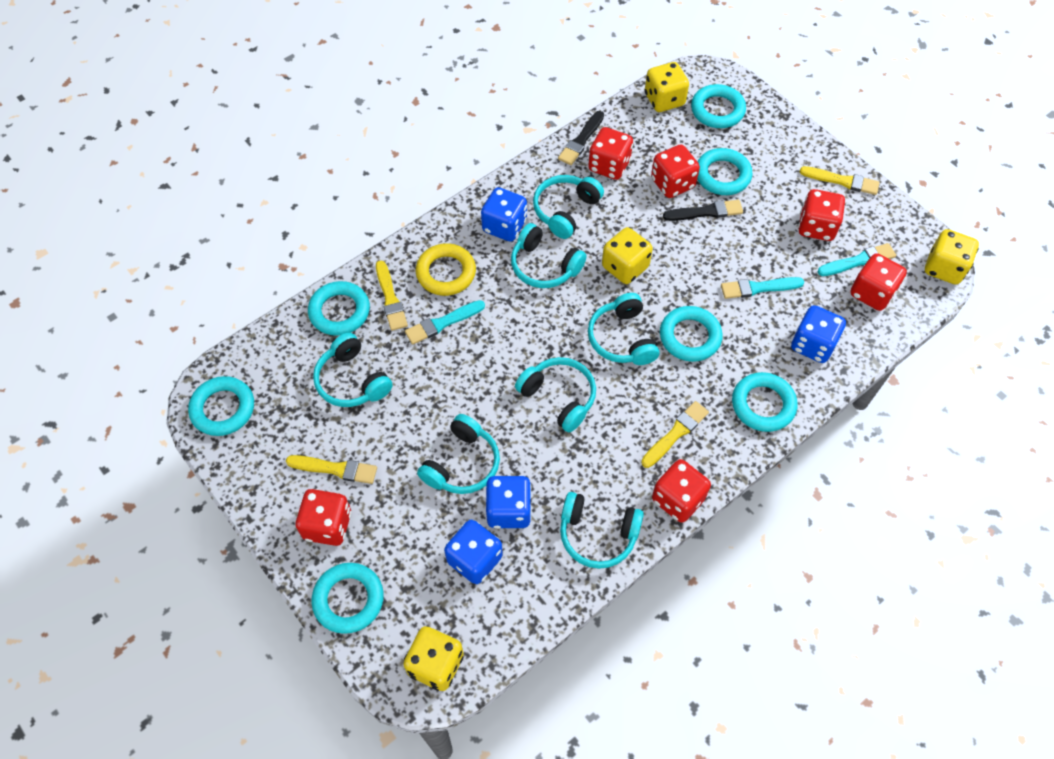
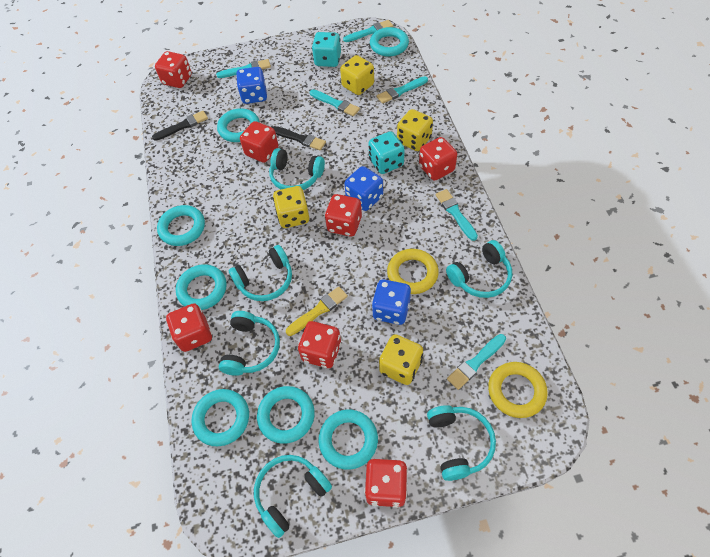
blue dice: [444,520,503,584] [481,187,527,242] [486,476,532,529] [791,305,846,363] = 4 -> [236,67,267,104] [344,166,383,211] [372,279,411,325] = 3
red dice: [296,489,352,546] [588,127,633,180] [651,145,700,198] [652,459,711,523] [798,189,845,241] [850,253,907,311] = 6 -> [155,51,192,88] [166,304,212,352] [240,121,278,163] [298,321,341,368] [325,194,362,236] [364,459,408,508] [419,137,457,181] = 7
turquoise brush: [405,300,485,345] [721,277,804,299] [818,243,896,276] = 3 -> [216,59,271,78] [310,89,360,116] [343,20,393,42] [377,76,428,104] [436,189,478,241] [447,334,506,390] = 6
turquoise dice: none = 0 -> [312,32,341,67] [368,131,405,174] = 2
turquoise headphones: [313,333,393,407] [417,414,500,494] [511,223,587,288] [515,357,596,432] [533,175,604,239] [560,492,644,569] [588,293,660,365] = 7 -> [219,311,280,376] [229,245,292,301] [254,455,332,538] [269,148,325,190] [427,405,496,481] [446,240,512,298] = 6
yellow brush: [286,455,377,484] [376,261,408,331] [641,401,709,468] [800,166,880,195] = 4 -> [286,286,348,336] = 1
yellow ring: [416,243,476,296] = 1 -> [387,249,439,294] [488,362,548,418] = 2

